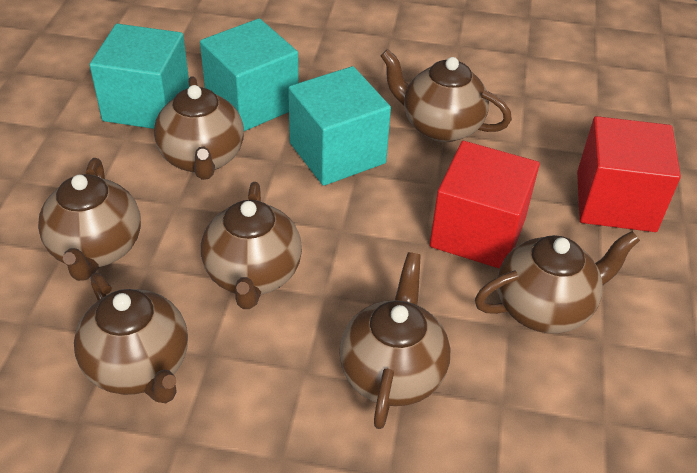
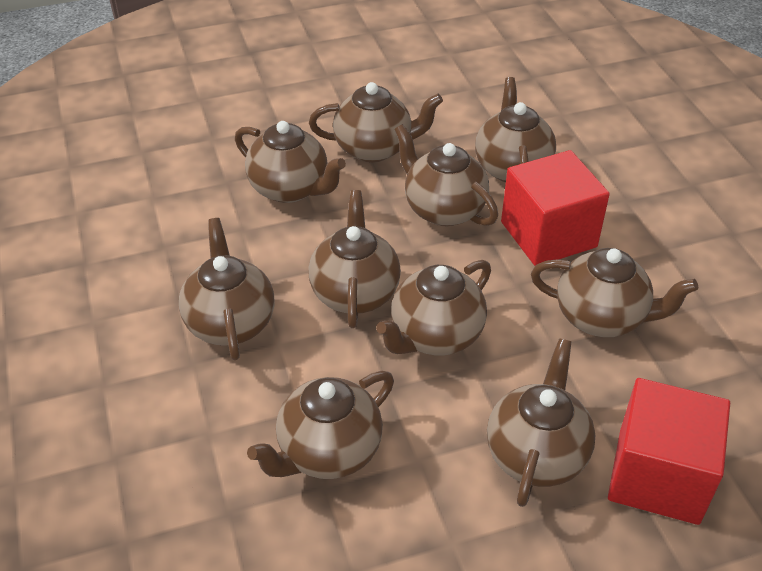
brown teapot: [38,158,141,281] [74,273,188,403] [154,76,244,180] [201,182,302,309] [339,252,450,429] [380,49,512,142] [475,231,640,333] = 7 -> [179,218,275,360] [235,121,346,203] [247,371,394,479] [308,190,401,328] [309,82,443,163] [376,260,491,355] [394,124,498,226] [475,77,556,183] [487,338,595,507] [531,248,698,337] = 10
turquoise cube: [90,24,189,129] [200,18,299,131] [288,66,391,186] = 3 -> none = 0

